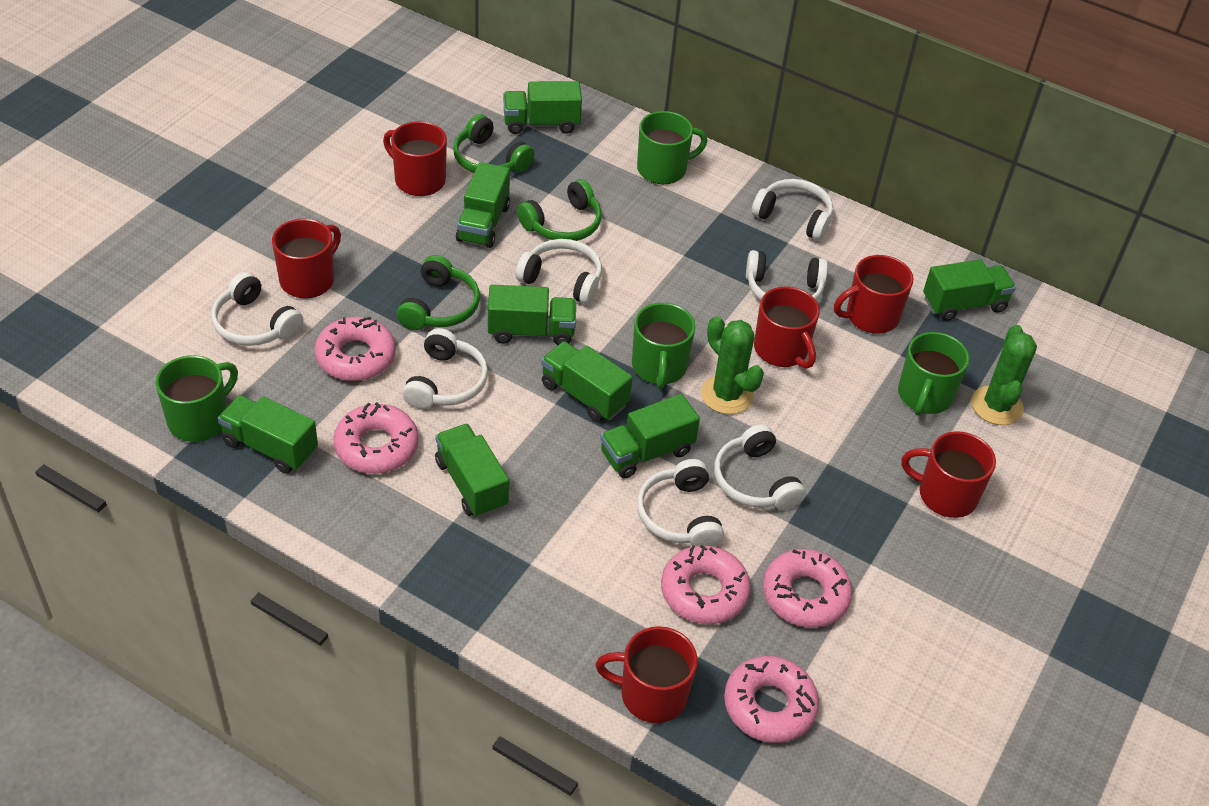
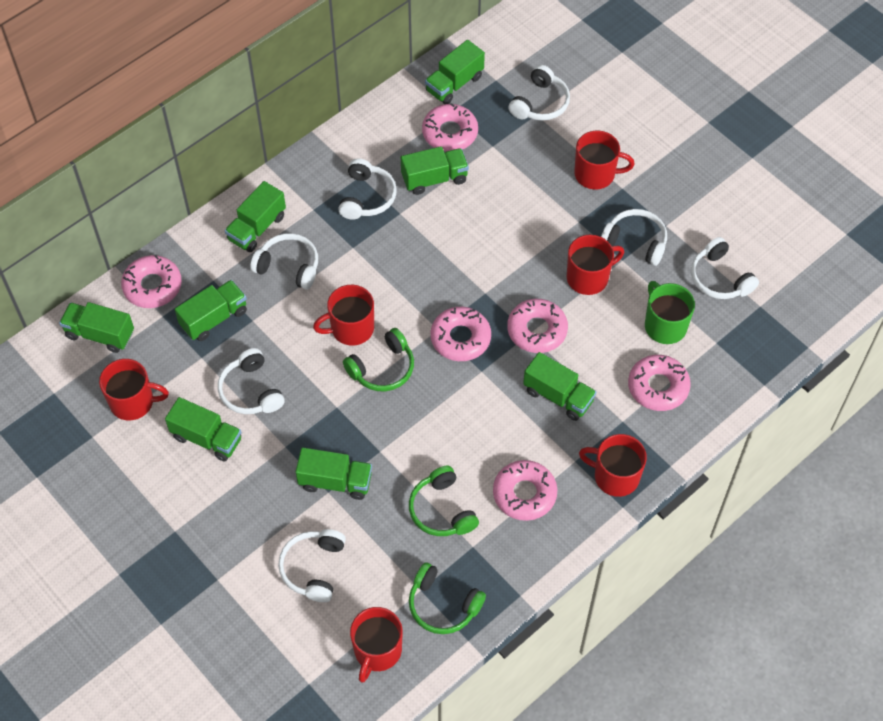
green cactus: [701,316,764,414] [971,325,1037,425] = 2 -> none = 0
green mug: [155,355,238,442] [632,303,695,389] [637,111,707,184] [898,332,969,416] = 4 -> [645,281,695,344] = 1
pink donut: [315,317,396,381] [333,402,419,474] [661,544,751,624] [724,656,819,743] [763,549,852,628] = 5 -> [121,255,182,308] [422,103,478,152] [431,307,491,361] [493,460,557,521] [507,299,568,353] [628,355,691,411] = 6

